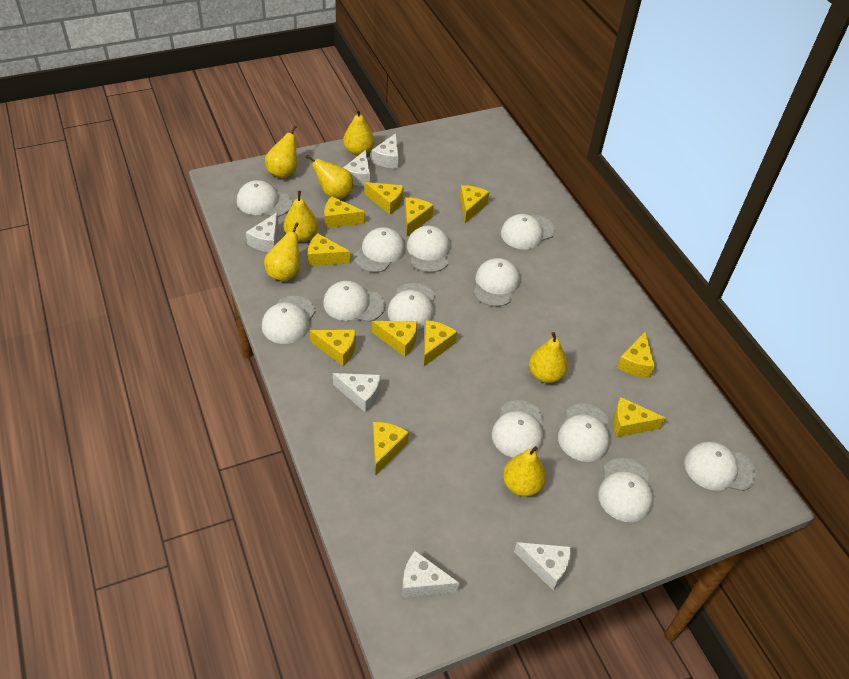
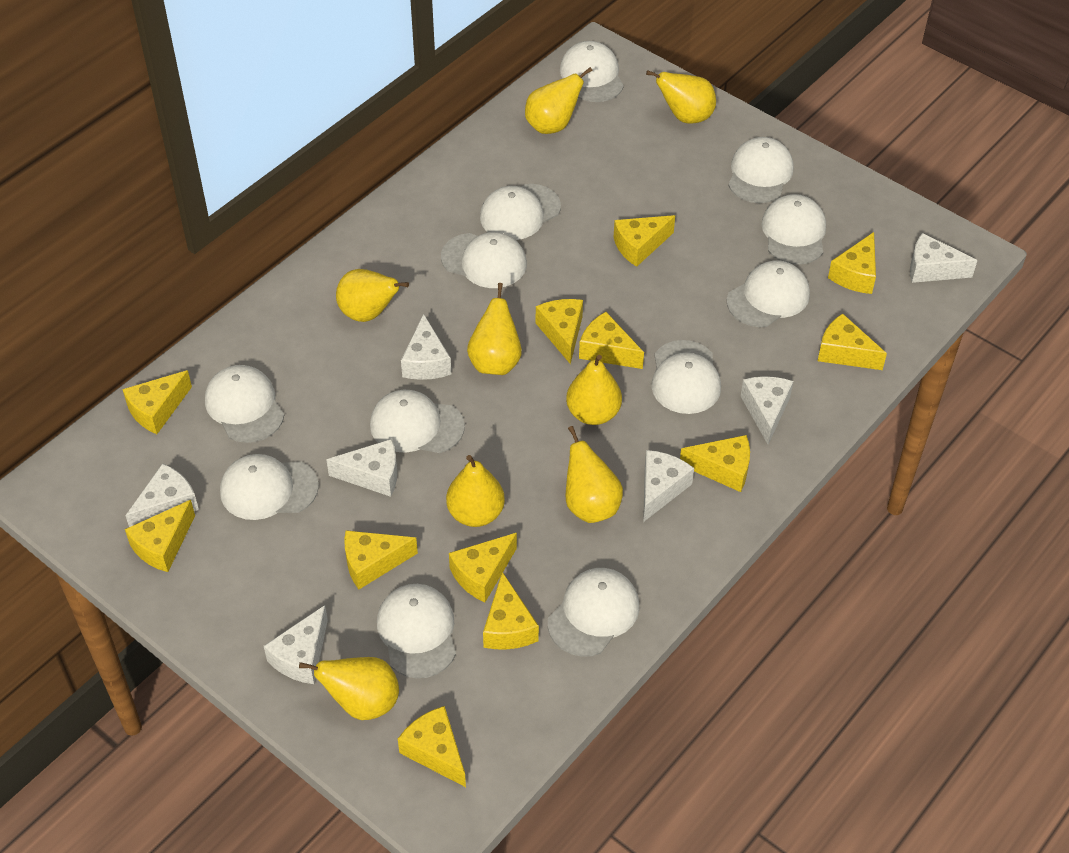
white cheese: [246,213,278,252] [333,373,380,413] [343,150,370,186] [371,133,399,169] [402,551,460,598] [514,542,571,591] = 6 -> [125,463,199,527] [264,605,328,684] [326,439,397,497] [401,314,451,380] [643,450,694,522] [741,376,793,445] [910,233,978,283] = 7
yellow cheese: [308,233,351,266] [310,330,356,366] [324,196,365,228] [364,182,404,214] [372,321,418,357] [373,422,409,475] [405,197,434,236] [424,320,457,366] [460,185,489,223] [613,397,665,437] [617,332,655,378] = 11 -> [122,370,192,434] [125,500,195,572] [344,530,418,589] [398,706,466,787] [449,533,517,602] [483,572,539,650] [536,299,583,364] [579,312,644,369] [614,215,675,267] [680,435,750,492] [818,314,887,370] [828,232,876,294] = 12
yellow pear: [264,222,300,282] [265,125,297,178] [283,191,318,242] [306,155,353,199] [343,109,374,156] [503,446,546,497] [529,332,568,383] = 7 -> [299,657,399,720] [336,269,409,322] [446,455,505,527] [467,283,522,375] [525,67,592,134] [566,355,622,425] [566,426,623,523] [646,70,716,123] = 8

